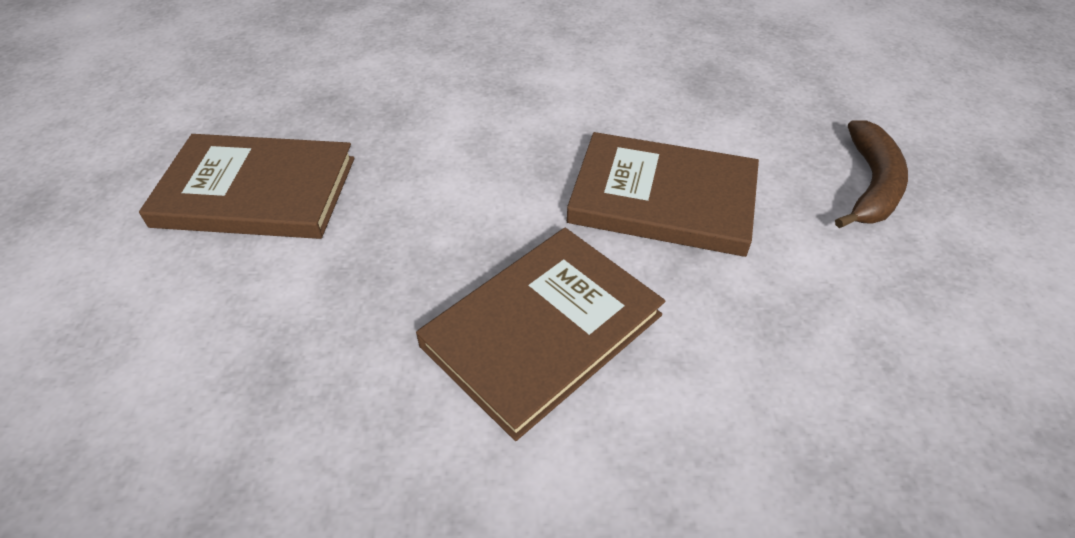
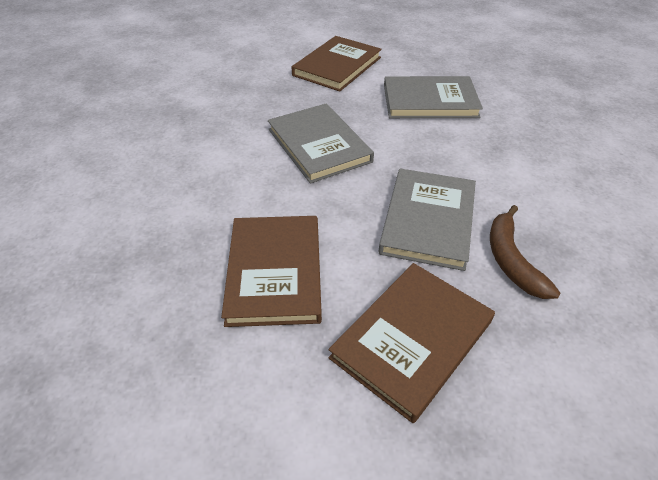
grey book: none = 0 -> [268,104,374,183] [379,169,476,271] [384,76,483,118] = 3

